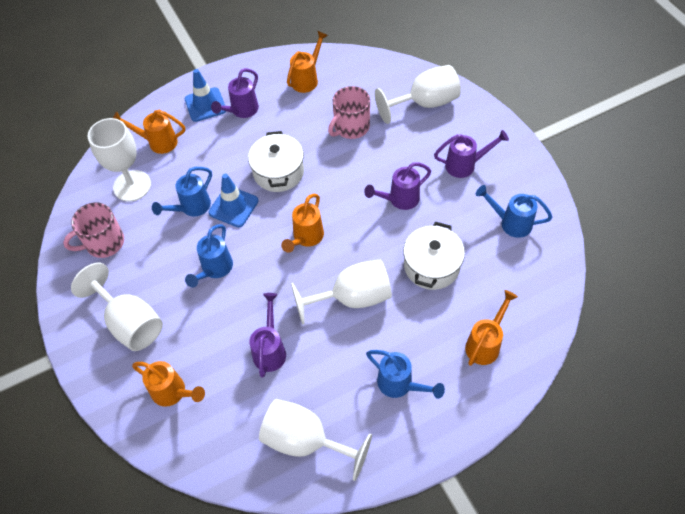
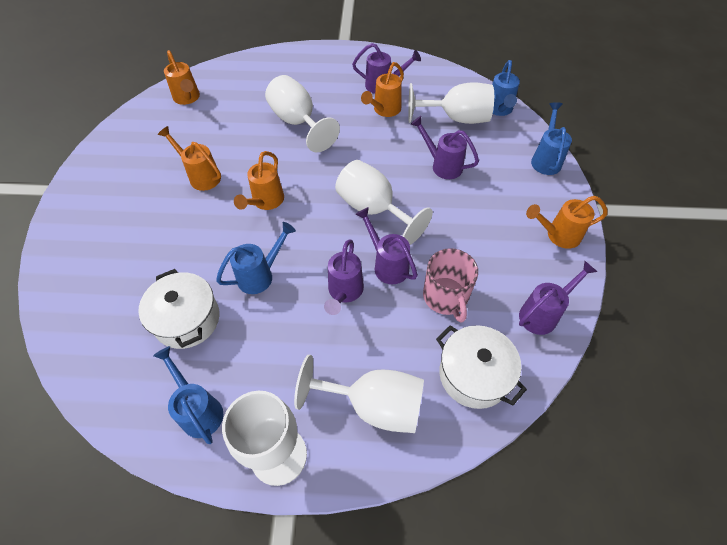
blue traffic cone: [185,69,226,122] [208,174,259,227] = 2 -> none = 0
pink mug: [63,203,124,258] [328,86,370,139] = 2 -> [423,248,478,323] = 1
purple watering can: [211,68,259,118] [249,293,286,378] [364,162,431,210] [434,130,509,178] = 4 -> [324,240,364,315] [352,43,421,94] [355,207,418,284] [410,116,479,179] [519,261,598,335] = 5

